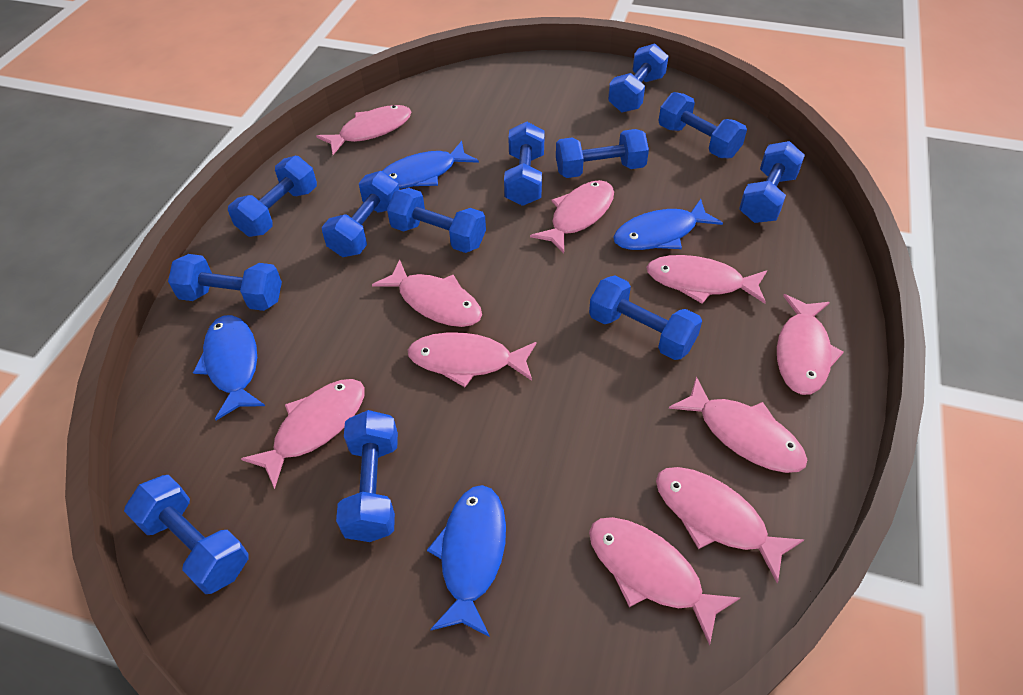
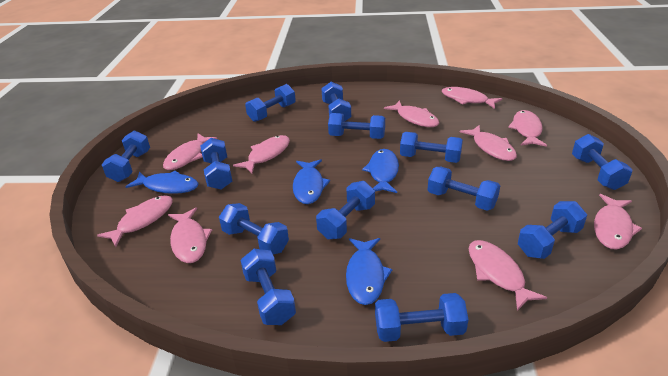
blue dumbbell: [124,475,249,594] [168,254,282,311] [228,156,317,237] [322,171,399,257] [336,410,398,542] [387,188,486,253] [504,122,545,206] [556,129,649,178] [589,275,702,360] [608,43,668,113] [659,92,747,159] [739,141,805,223] = 12 -> [102,131,150,182] [200,138,232,190] [219,203,289,255] [240,249,296,325] [245,84,296,122] [316,181,375,239] [321,82,351,121] [328,113,385,139] [375,293,468,342] [400,132,463,163] [428,167,500,211] [518,201,587,259] [572,134,632,190] = 13

